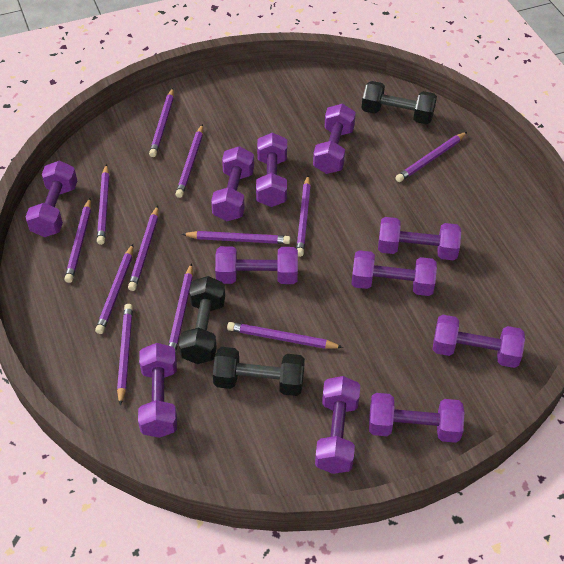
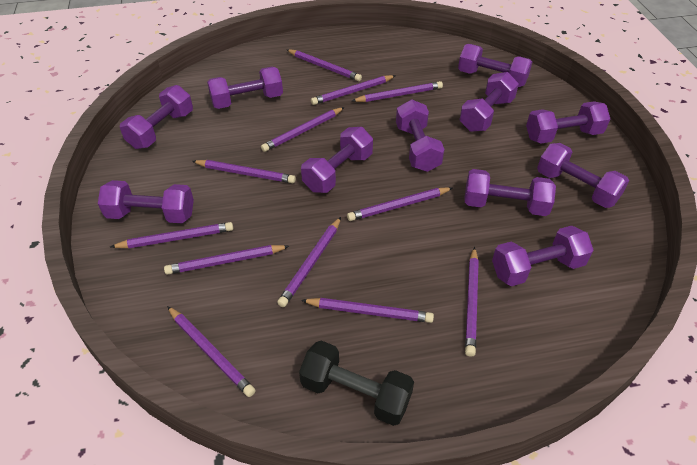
black dumbbell: [179,276,225,364] [213,347,305,396] [361,81,437,124] = 3 -> [299,341,414,426] = 1

